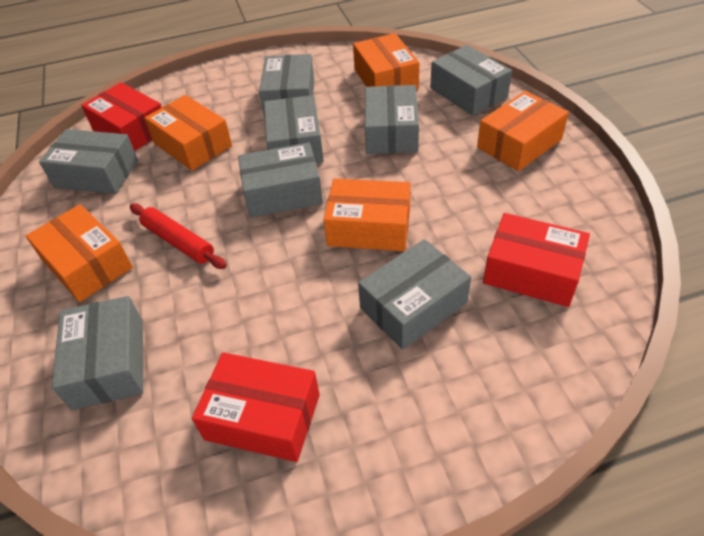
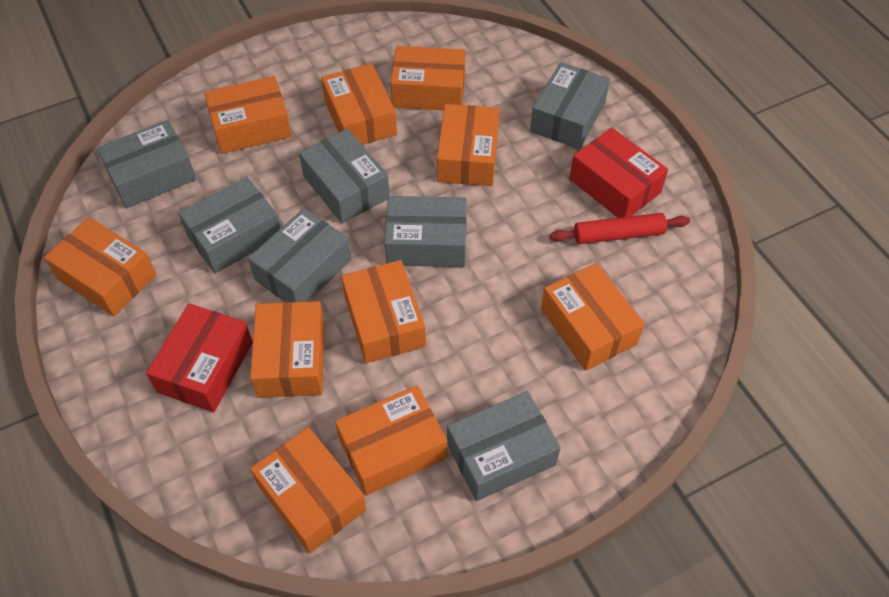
grey box: [39,129,138,194] [52,296,143,410] [238,142,323,218] [259,54,314,117] [264,95,324,163] [358,239,471,350] [365,85,419,154] [430,45,512,116] = 8 -> [97,120,196,208] [179,177,281,273] [248,208,351,302] [299,129,390,223] [384,196,467,267] [447,391,561,501] [530,62,610,149] = 7
orange box: [26,204,133,302] [144,95,232,171] [323,178,411,251] [353,33,419,90] [477,91,569,171] = 5 -> [44,217,156,316] [204,76,292,154] [250,301,325,398] [250,427,366,554] [321,63,397,145] [335,385,447,496] [341,260,426,363] [391,46,465,110] [437,104,500,186] [541,263,645,371] = 10
red box: [81,82,162,151] [192,352,320,462] [483,213,590,307] = 3 -> [146,303,253,412] [569,128,668,218] = 2

